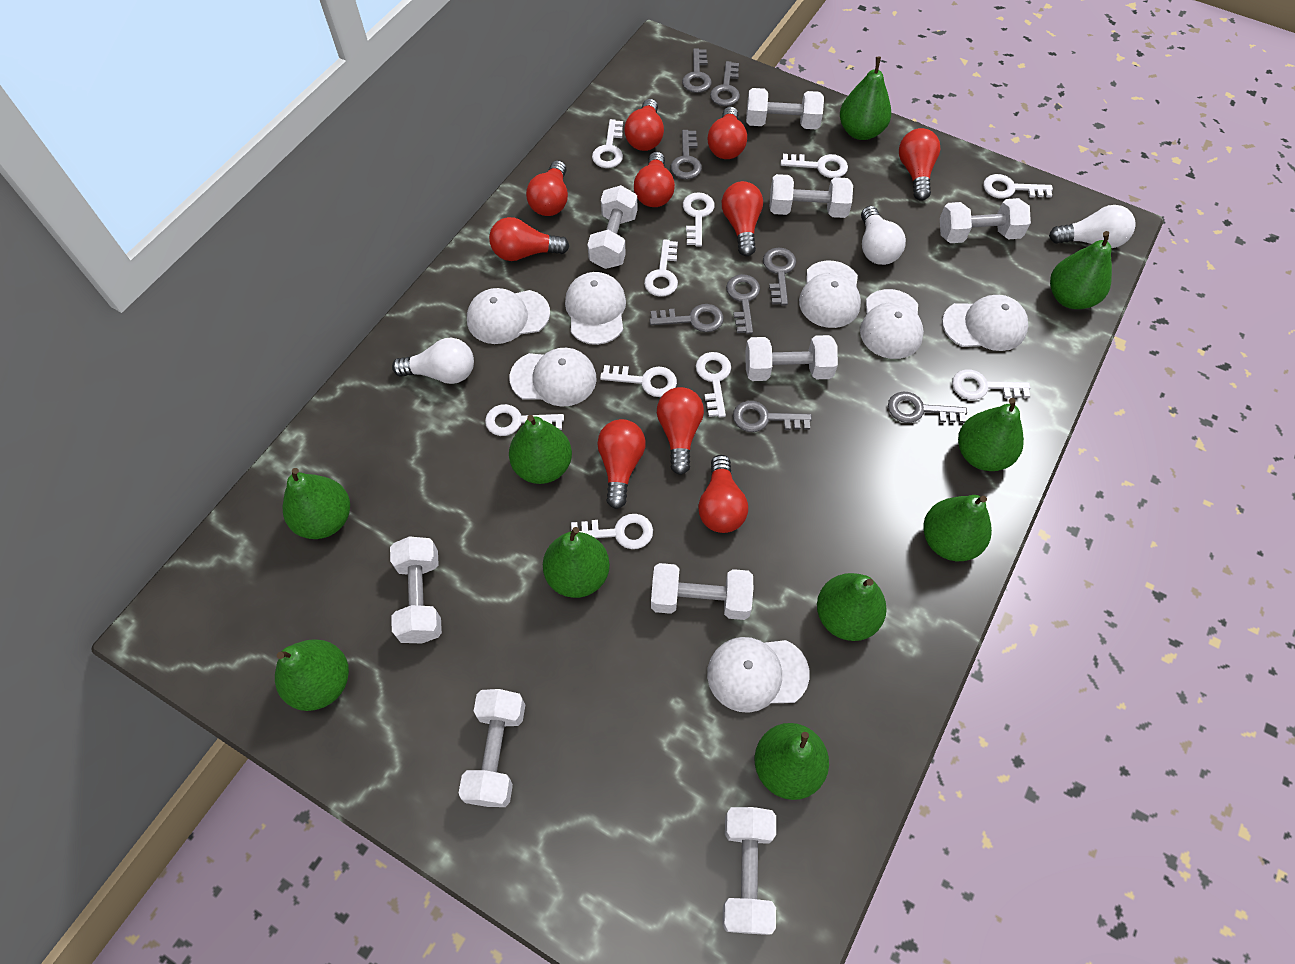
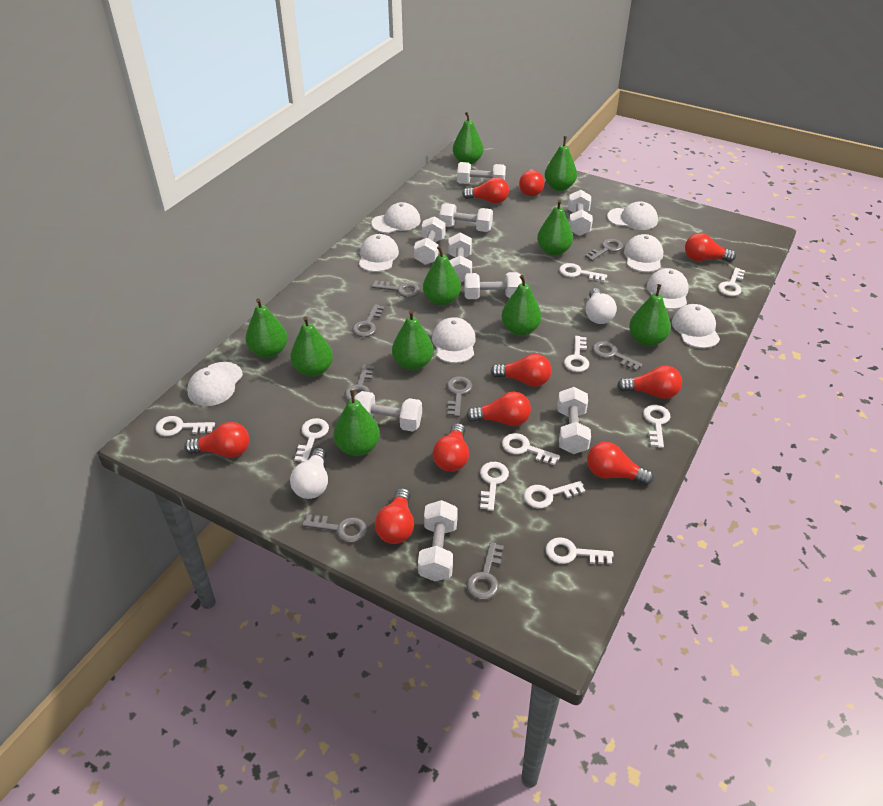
white cap: [467,288,550,344] [510,348,597,407] [565,272,626,345] [707,637,810,713] [799,261,861,328] [860,289,924,359] [942,295,1028,351] = 7 -> [187,362,243,406] [359,234,399,272] [371,202,421,233] [432,317,476,363] [607,201,658,230] [624,234,663,272] [647,268,689,309] [672,304,720,348] = 8
white light bulb: [392,338,474,384] [861,206,906,265] [1049,205,1136,248] = 3 -> [290,447,328,499] [586,288,617,324] = 2

